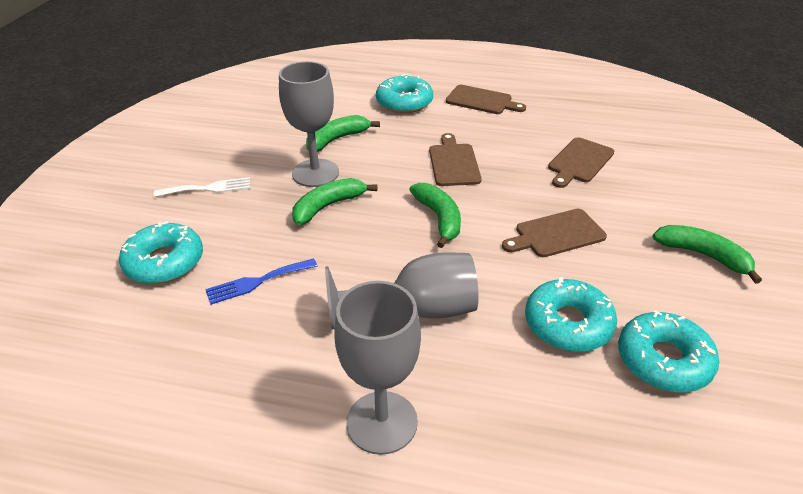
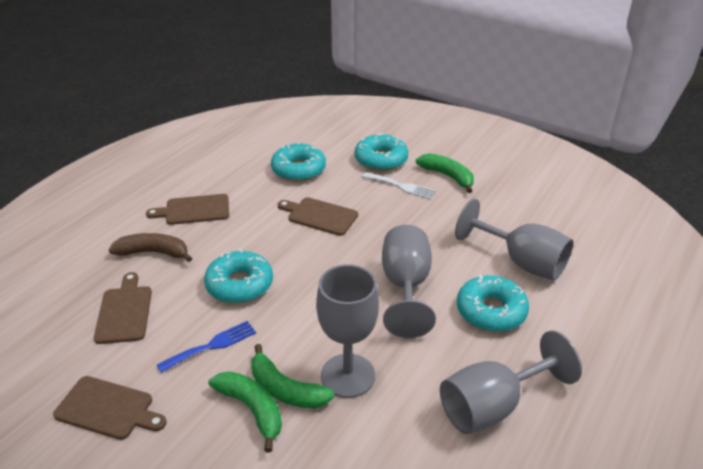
brown banana: none = 0 -> [109,233,192,262] = 1
green banana: [292,178,377,225] [306,115,380,152] [410,183,461,248] [653,225,762,284] = 4 -> [209,371,282,452] [251,344,334,409] [416,153,474,193] = 3
grey goblet: [279,61,339,187] [325,252,479,329] [334,281,421,455] = 3 -> [316,264,379,398] [382,225,436,338] [440,330,582,434] [455,199,573,280] = 4

